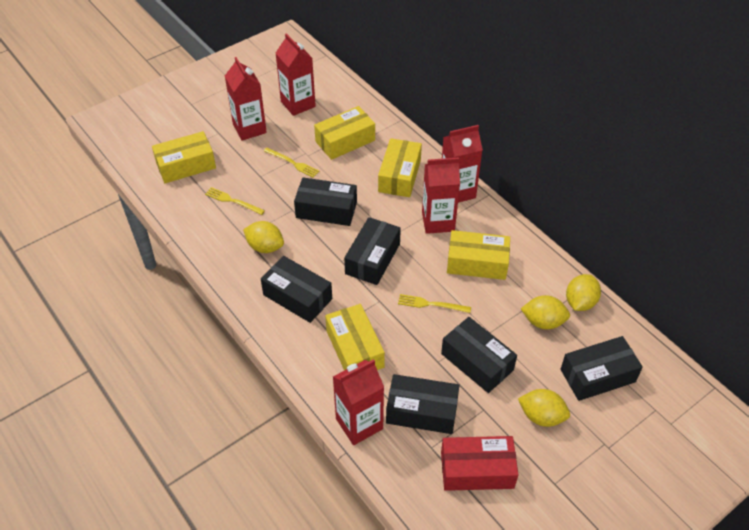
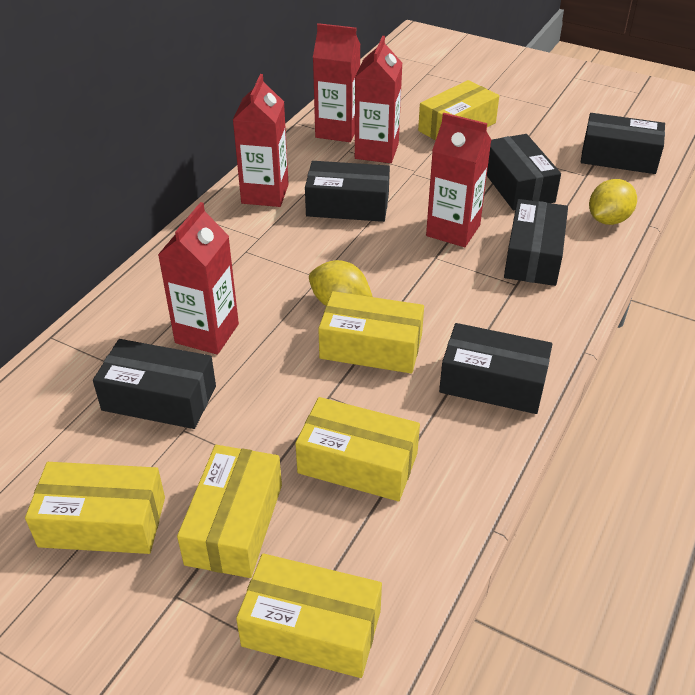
red box: [441,436,518,491] = 1 -> none = 0
yellow box: [152,131,216,183] [314,106,375,160] [325,304,385,370] [378,138,422,197] [447,230,510,280] = 5 -> [25,462,165,554] [177,445,282,578] [236,553,382,678] [295,397,420,501] [318,291,424,374] [418,80,499,141] = 6
yellow fork: [205,187,265,215] [264,147,320,178] [398,294,471,313] = 3 -> none = 0
yellow lemon: [243,221,284,253] [518,389,570,427] [521,295,570,329] [566,274,601,311] = 4 -> [309,260,373,306] [589,179,637,225] = 2

